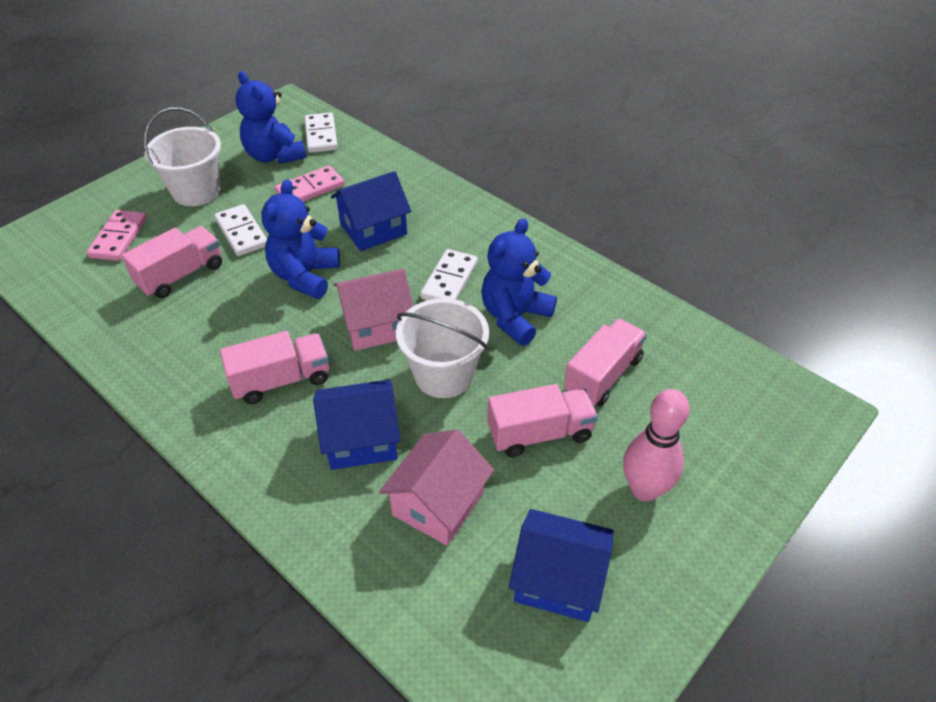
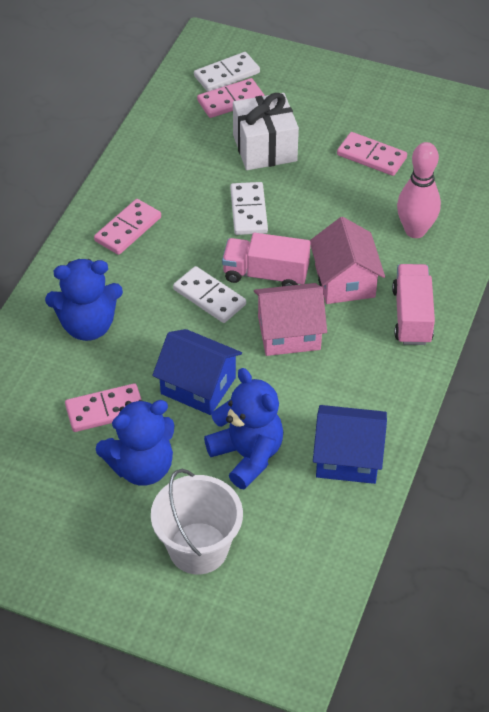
blue house: [313,380,400,470] [331,171,411,251] [509,509,614,622] = 3 -> [152,329,242,415] [313,405,387,484] = 2
pink domino: [87,210,147,261] [275,165,344,202] = 2 -> [65,383,142,432] [94,199,161,255] [197,78,265,118] [337,132,407,176] = 4
pink truck: [121,226,222,298] [220,331,329,404] [487,384,598,457] [564,319,647,406] = 4 -> [222,233,310,286] [392,264,435,345] = 2
white bucket: [144,107,221,206] [396,298,489,398] = 2 -> [151,469,243,575] = 1
white gift: none = 0 -> [233,93,299,170] = 1

